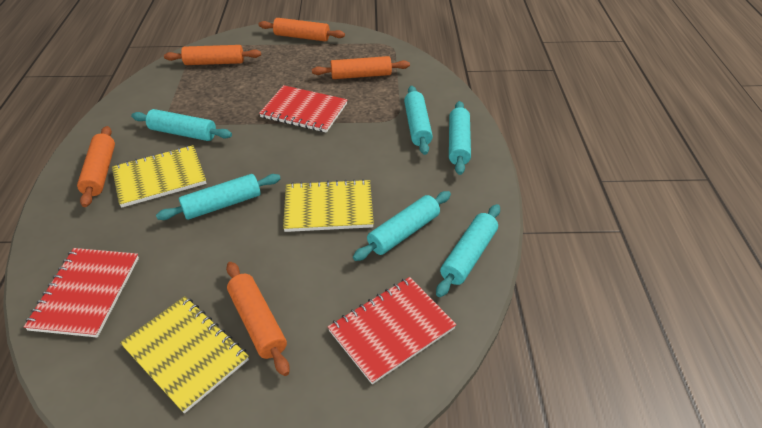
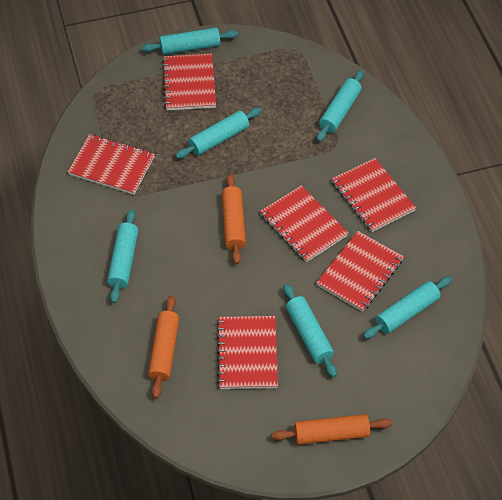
orange rolling pin: [77,126,115,207] [164,45,261,65] [226,262,290,376] [259,18,345,41] [312,56,410,79] = 5 -> [148,295,179,399] [222,174,246,264] [272,414,392,445] = 3
red notebook: [24,248,139,337] [259,85,347,133] [328,277,457,384] = 3 -> [68,134,155,195] [162,54,216,110] [217,316,278,389] [260,185,348,262] [316,231,404,312] [332,158,416,232] = 6
yellow notebook: [112,145,206,208] [120,296,249,414] [283,179,374,232] = 3 -> none = 0

